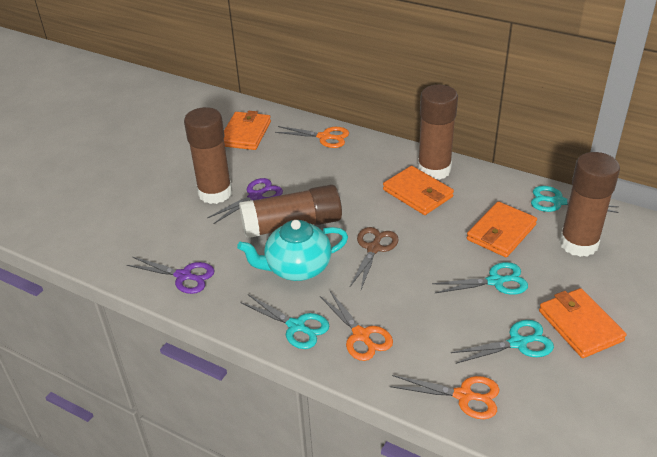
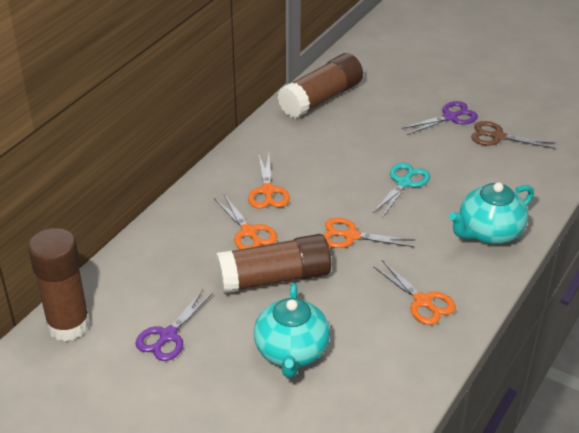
brown glue stick: [184,107,232,204] [239,184,342,238] [417,85,458,180] [559,152,620,257] = 4 -> [28,228,90,341] [216,234,331,294] [278,53,363,118] = 3
orange scissors: [275,126,349,148] [320,291,393,361] [390,375,500,419] = 3 -> [214,194,277,249] [248,154,290,209] [323,218,415,248] [373,260,456,325] = 4
orange wallet: [224,111,271,150] [383,166,454,215] [467,201,537,257] [539,288,626,358] = 4 -> none = 0
turquoise scissors: [240,295,329,349] [432,262,528,295] [451,320,554,364] [531,186,619,213] = 4 -> [372,163,430,217] = 1
turquoise teapot: [237,220,348,281] = 1 -> [254,283,330,378] [449,182,534,244] = 2

